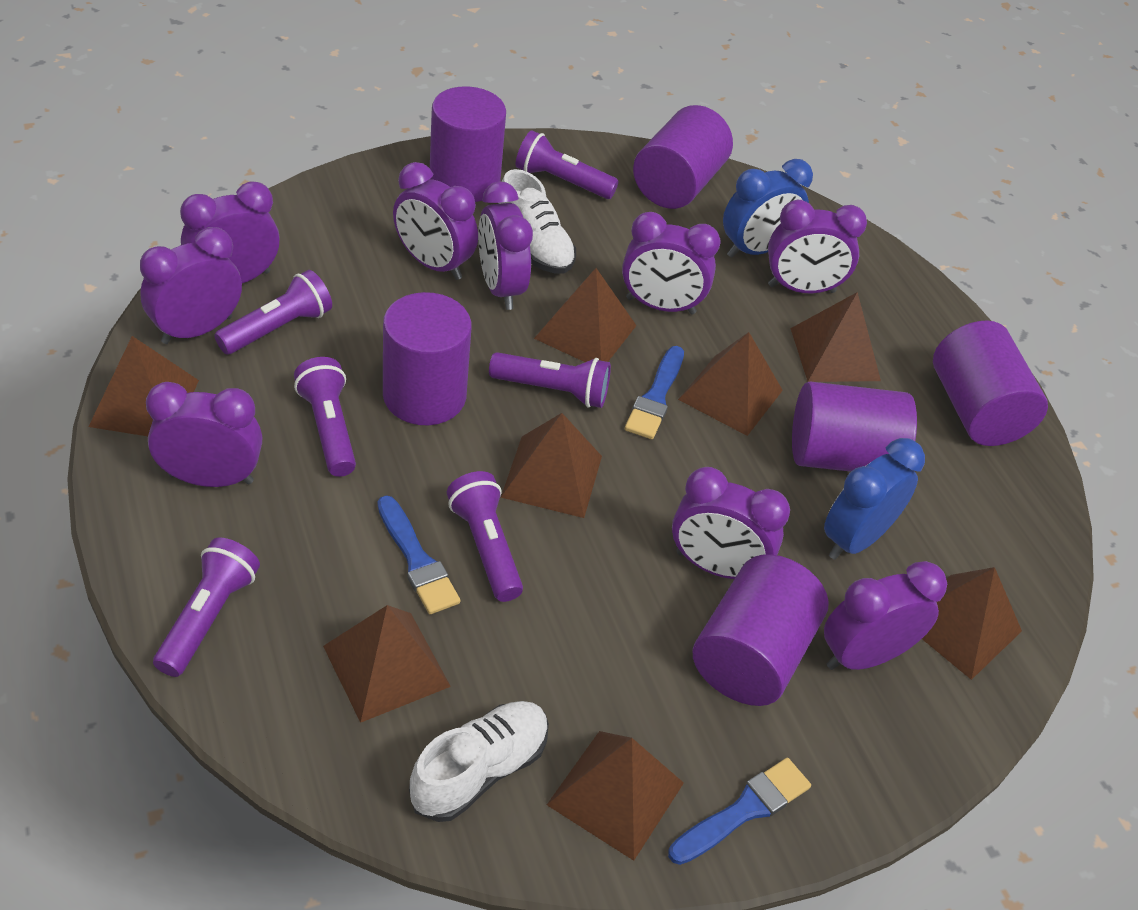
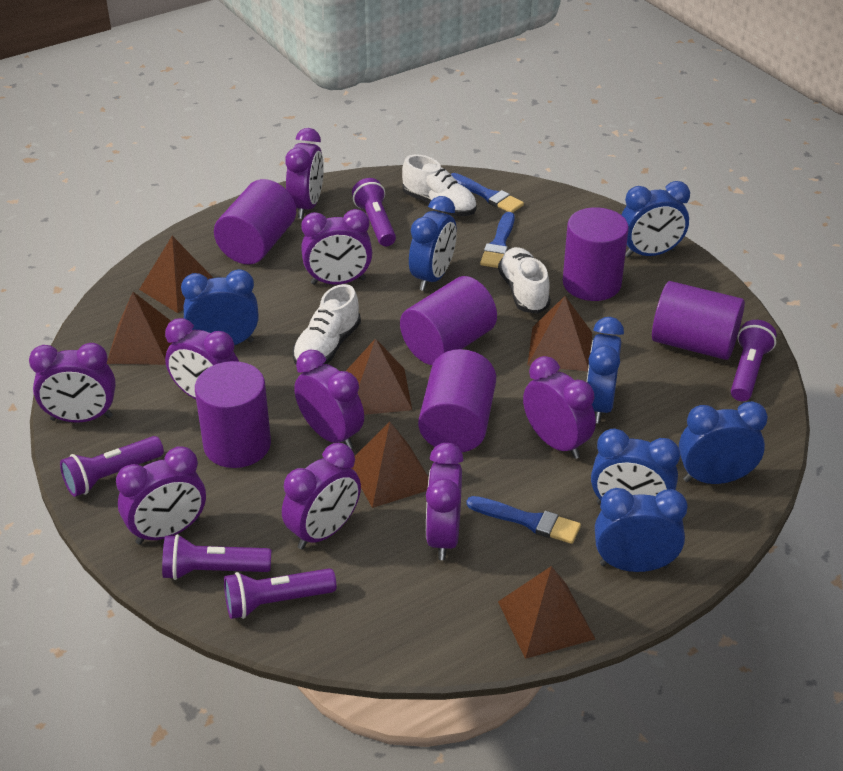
blue clock: [723,159,813,258] [824,438,925,560] = 2 -> [181,269,259,345] [409,196,457,291] [587,317,624,423] [591,428,680,505] [595,488,688,572] [621,181,690,257] [679,401,768,484] = 7
brown pyramid: [88,336,199,436] [323,605,451,723] [501,413,602,518] [534,268,637,362] [547,731,684,861] [678,332,783,436] [790,292,881,382] [922,567,1022,680] = 8 -> [107,292,173,365] [139,236,213,313] [346,338,412,415] [352,422,429,508] [498,566,595,659] [527,296,592,371] = 6
purple flashlight: [153,538,260,677] [214,270,332,354] [294,357,356,477] [447,471,523,602] [489,352,611,408] [515,130,619,199] = 6 -> [60,436,164,497] [162,534,271,580] [224,568,336,619] [352,178,396,246] [731,320,777,401] = 5
white shoe: [409,701,549,822] [499,169,576,274] = 2 -> [292,284,361,364] [402,154,476,216] [498,247,551,314] = 3

